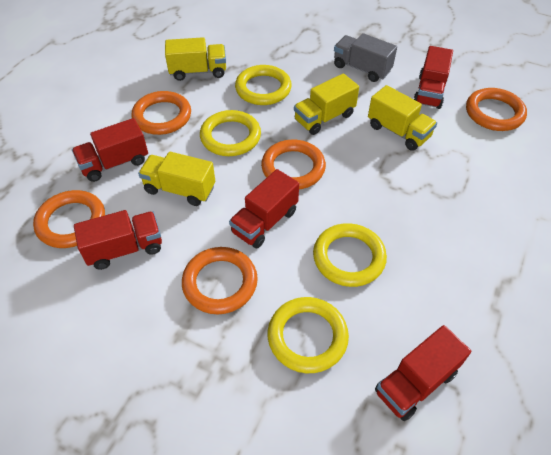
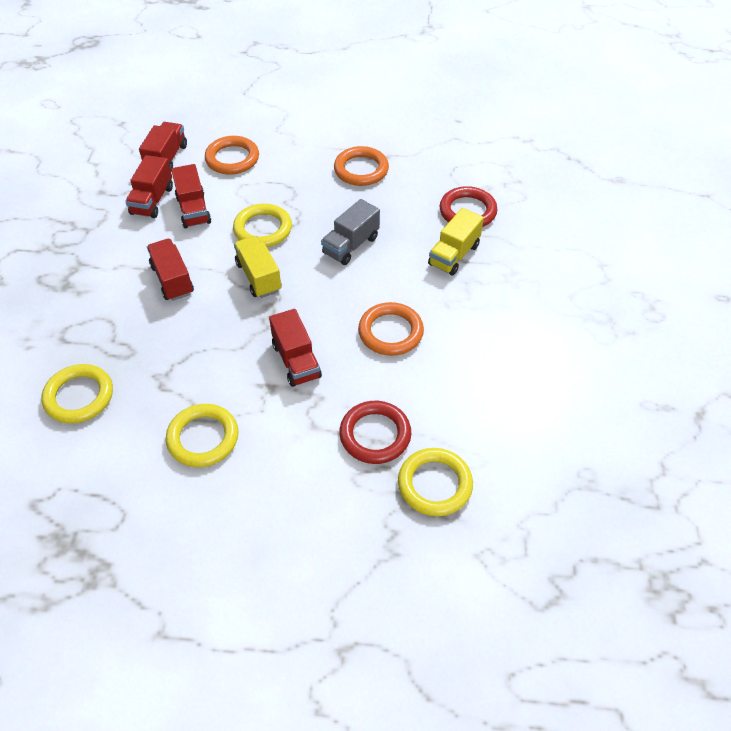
orange ring: [33,190,105,248] [131,91,191,135] [182,247,258,314] [261,139,326,189] [466,88,527,131] = 5 -> [205,136,259,175] [334,146,389,186] [358,302,424,356] = 3
red ring: none = 0 -> [339,401,411,464] [440,186,497,227] = 2
yellow truck: [138,152,215,206] [165,37,226,81] [294,73,359,135] [368,85,437,151] = 4 -> [234,236,281,298] [428,208,484,276] = 2

